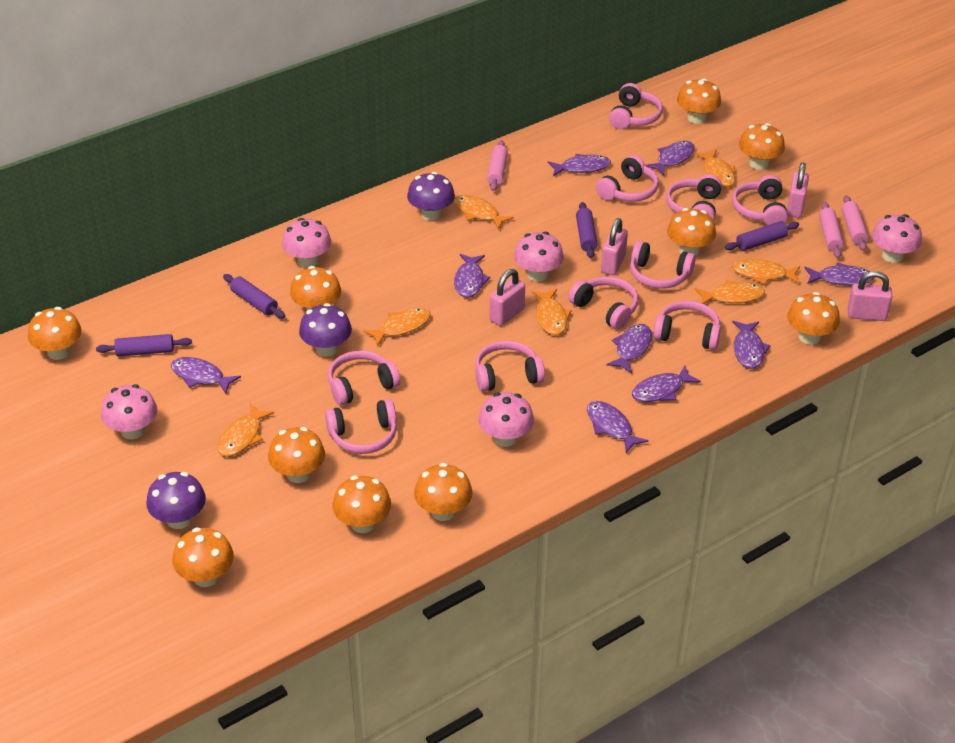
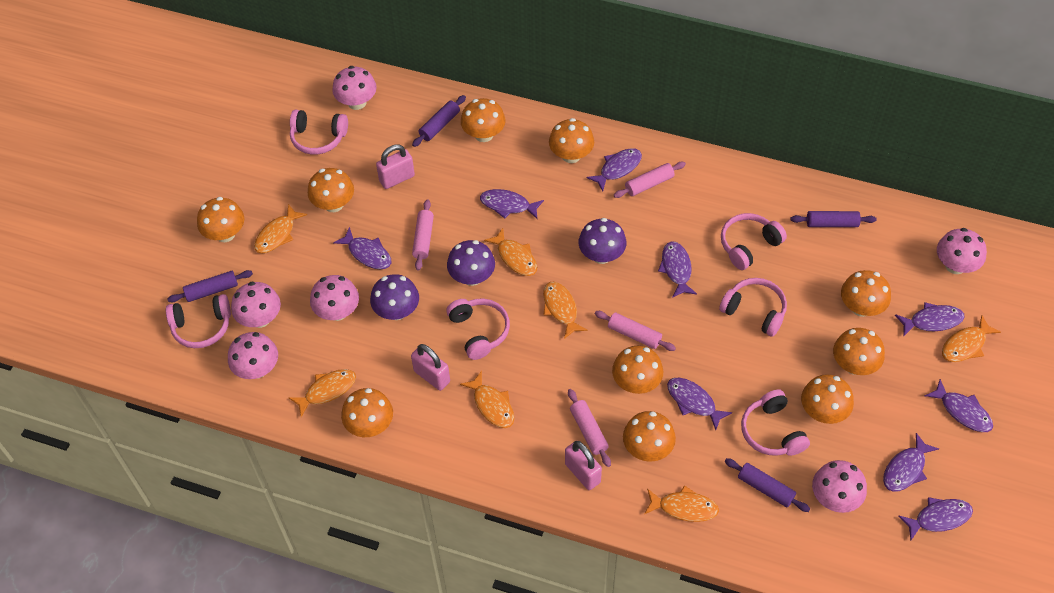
pink headphones: [325,399,397,454] [328,350,400,406] [475,341,545,392] [569,276,638,330] [596,155,659,202] [609,83,663,129] [630,241,696,289] [653,301,721,350] [666,174,722,220] [732,175,788,225] = 10 -> [166,294,231,348] [290,110,348,155] [446,299,510,360] [719,278,787,337] [721,213,787,270] [741,389,810,456] = 6
pink mushroom: [101,384,157,439] [282,218,331,268] [478,392,534,447] [514,232,564,282] [872,214,922,263] = 5 -> [228,332,278,379] [231,282,281,328] [310,275,359,321] [332,66,377,110] [812,460,867,513] [937,228,987,274] = 6
pink padlock: [489,269,525,326] [601,218,628,275] [787,162,809,218] [847,271,892,321] = 4 -> [376,144,415,189] [411,344,450,391] [565,441,602,490] = 3
pink rolling pin: [487,140,508,191] [819,202,844,258] [842,195,868,251] = 3 -> [412,199,434,271] [568,389,611,467] [595,311,676,351] [614,162,686,198] = 4

